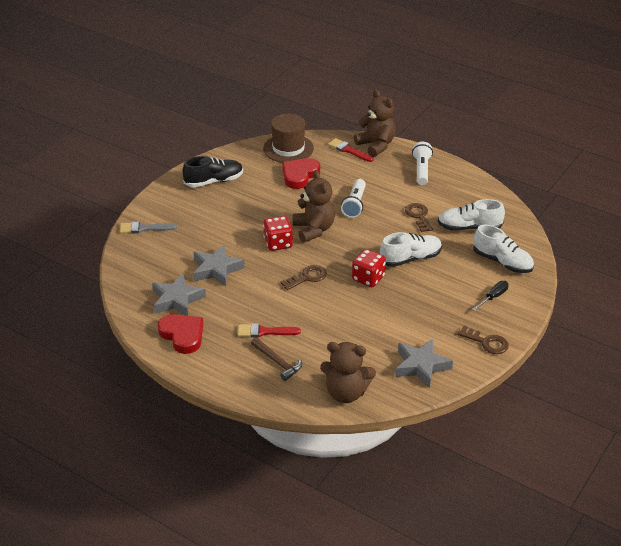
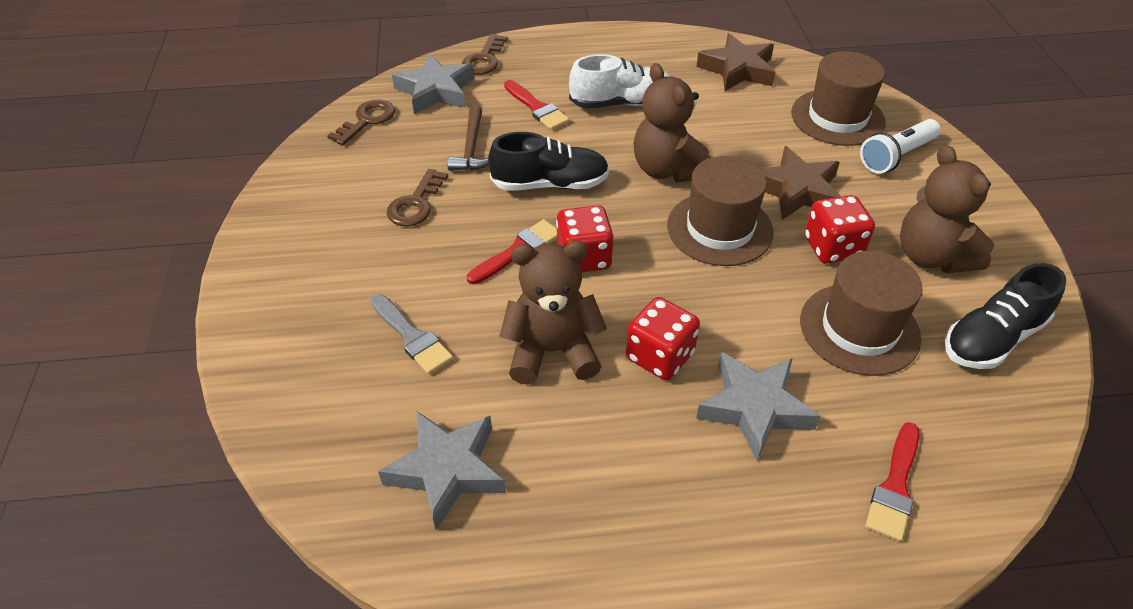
black screwdriver: [472,281,509,311] = 1 -> none = 0
black shoe: [182,156,243,188] = 1 -> [488,132,609,191] [945,263,1066,369] = 2
brown hat: [263,114,314,163] = 1 -> [667,156,774,266] [791,51,886,146] [800,251,923,376] = 3
brown star: none = 0 -> [696,33,775,91] [760,146,841,220] = 2
red brush: [238,323,301,337] [328,138,374,162] = 2 -> [467,219,557,284] [504,80,570,130] [865,422,919,541] = 3
red dice: [263,216,293,251] [352,249,386,287] = 2 -> [556,205,614,272] [626,297,700,380] [805,195,875,264] = 3
red heart: [158,314,203,354] [282,158,320,189] = 2 -> none = 0
white flashlight: [341,179,366,218] [412,142,433,185] = 2 -> [860,119,940,174] = 1
white shoe: [380,232,442,267] [438,199,505,231] [473,225,534,273] = 3 -> [569,54,670,109] = 1

